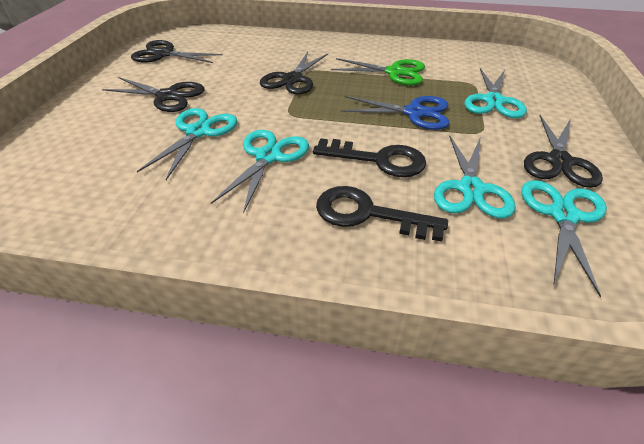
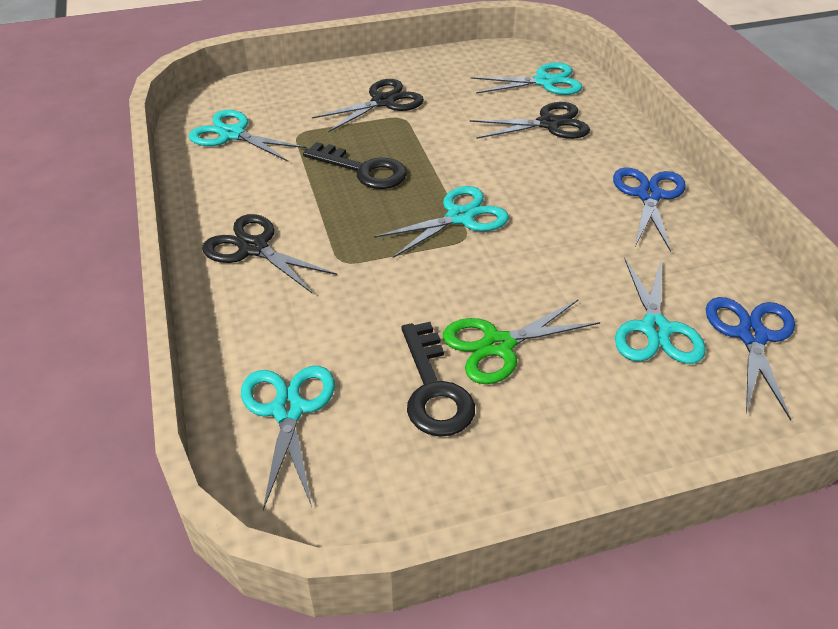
black scissors: [102,77,205,112] [131,40,223,63] [260,52,328,95] [524,115,603,188] = 4 -> [202,214,337,293] [312,79,424,132] [470,102,590,139] = 3
blue scissors: [341,96,449,130] = 1 -> [613,167,686,252] [706,297,795,421] = 2

